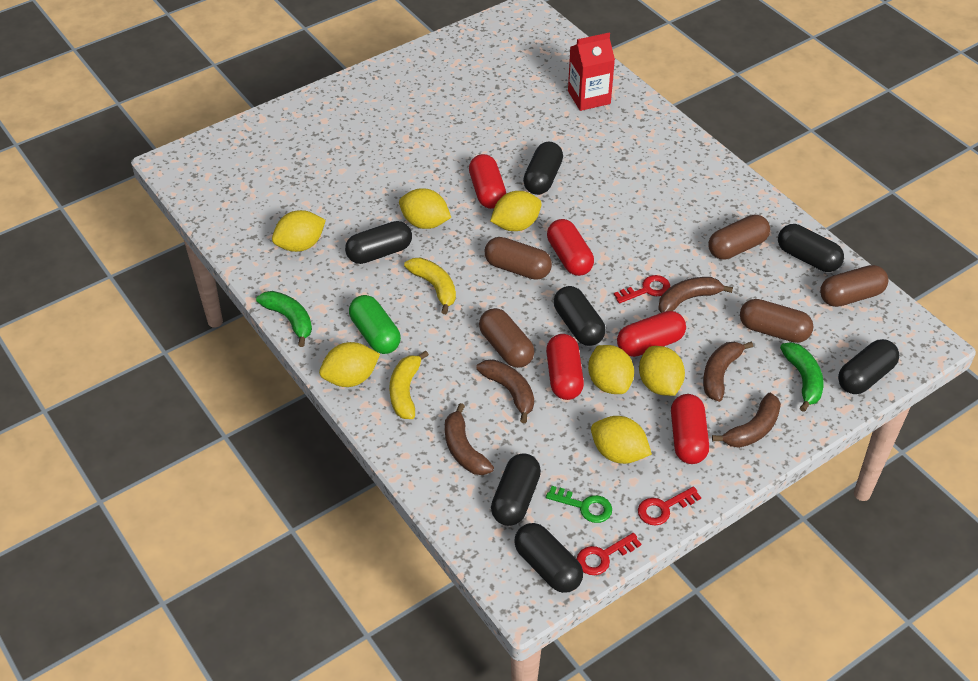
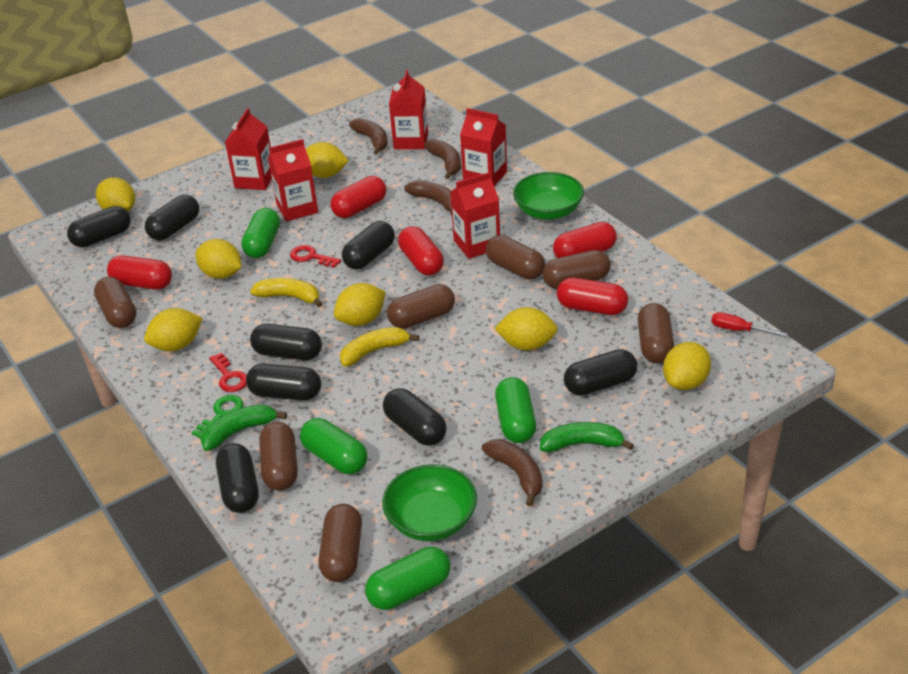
black capsule: [345,221,412,264] [491,453,541,526] [514,523,583,593] [523,142,563,195] [554,286,606,346] [778,224,844,272] [838,339,899,394] = 7 -> [67,206,131,247] [145,194,199,240] [216,443,259,513] [246,364,321,401] [250,324,322,360] [342,221,395,270] [383,388,447,446] [564,349,637,396] = 8
brown banana: [445,403,494,475] [476,359,534,423] [658,277,733,313] [703,342,753,402] [712,393,781,448] = 5 -> [349,118,388,155] [404,180,452,215] [424,139,461,179] [482,439,543,506] = 4
brown capsule: [479,308,534,368] [485,237,552,280] [708,215,770,260] [740,299,813,343] [820,265,888,307] = 5 -> [94,277,136,328] [259,422,298,491] [318,504,362,582] [387,284,455,329] [486,235,545,280] [543,250,611,289] [638,303,674,363] = 7
green bowl: none = 0 -> [382,464,477,541] [513,172,584,220] = 2
green capsule: [349,295,401,354] = 1 -> [241,208,280,258] [300,418,367,474] [365,547,450,610] [495,377,536,443] = 4
red carton: [568,33,615,111] = 1 -> [225,108,272,190] [268,139,318,221] [389,70,428,149] [450,172,500,259] [460,108,507,186] = 5
red key: [577,533,641,575] [614,275,670,304] [638,486,701,526] = 3 -> [209,353,247,392] [290,245,341,268] = 2
red screwdriver: none = 0 -> [711,312,788,337] = 1

